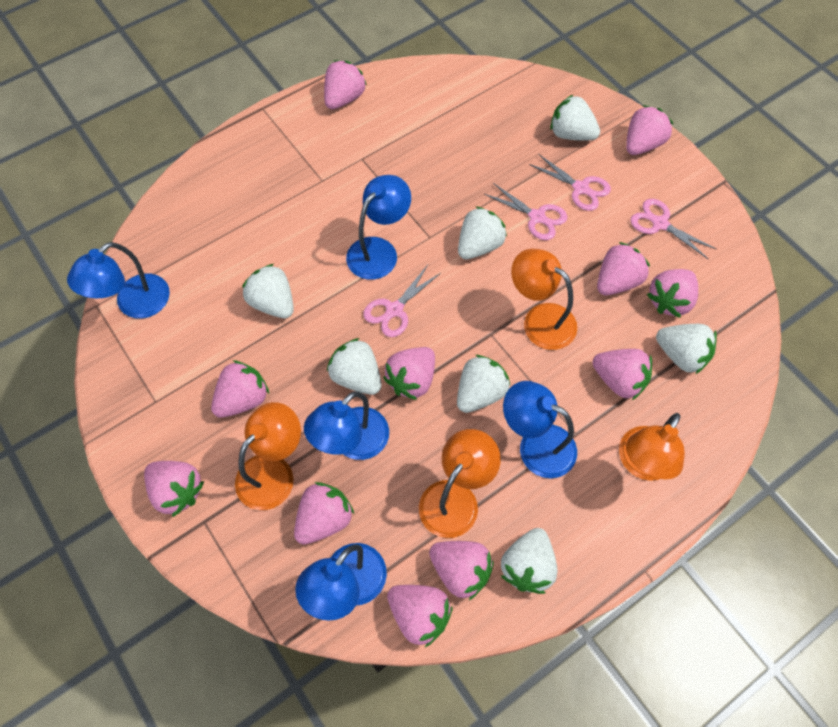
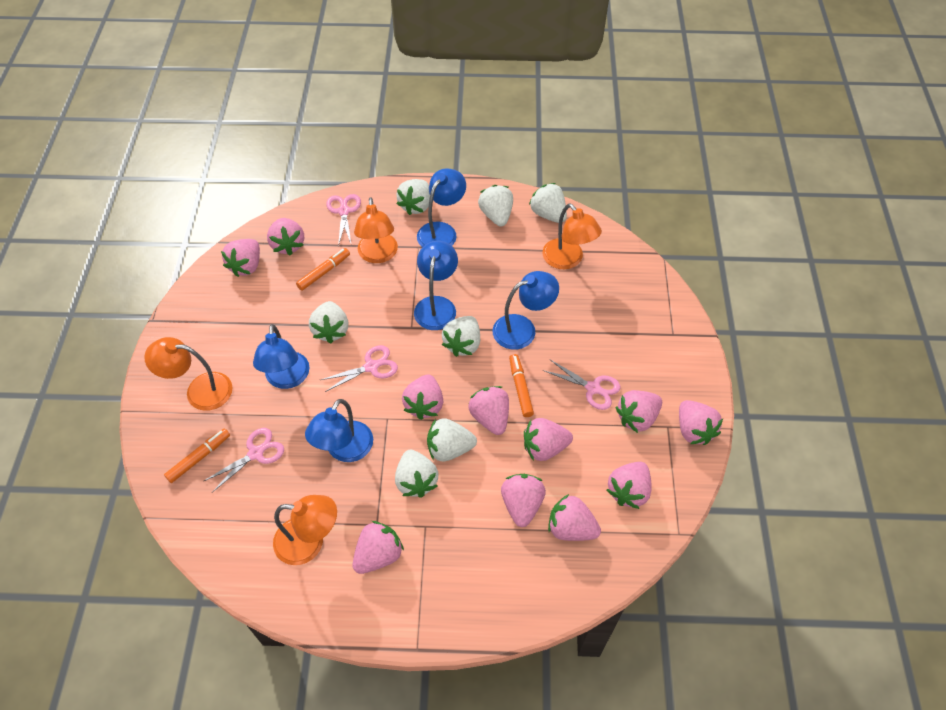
orange marker: none = 0 -> [164,428,230,483] [296,248,350,291] [509,354,534,417] = 3

